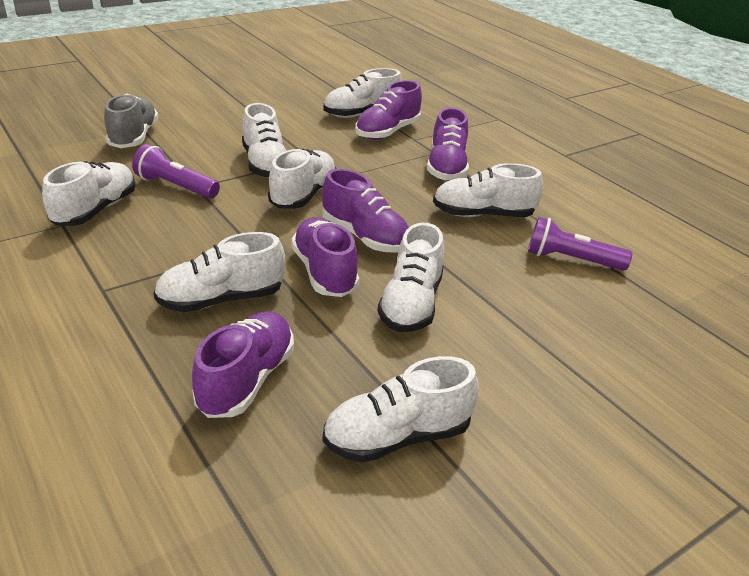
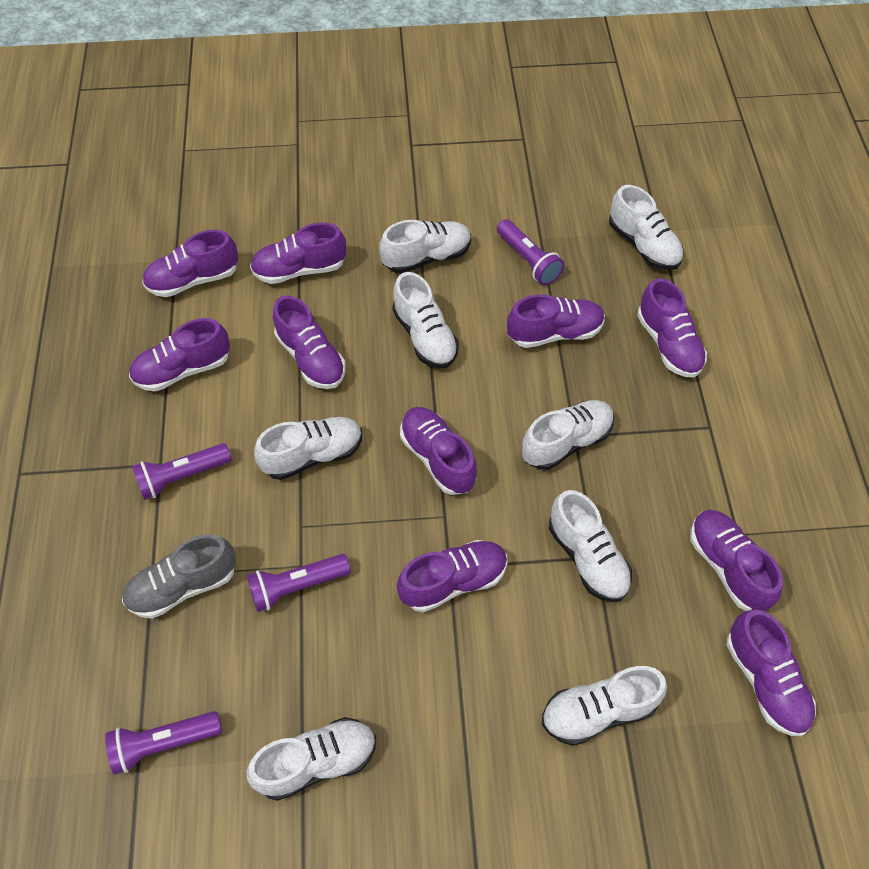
purple flashlight: [132,144,220,199] [528,217,632,271] = 2 -> [105,711,222,775] [132,443,232,500] [247,554,351,612] [497,219,564,285] = 4
purple shoe: [192,311,294,418] [291,217,359,297] [322,169,409,253] [355,80,422,140] [427,108,469,181] = 5 -> [129,318,230,392] [142,230,238,297] [250,223,346,284] [273,295,346,389] [397,540,507,612] [400,407,477,495] [507,294,605,348] [637,278,707,377] [690,510,783,611] [726,610,816,736] = 10

